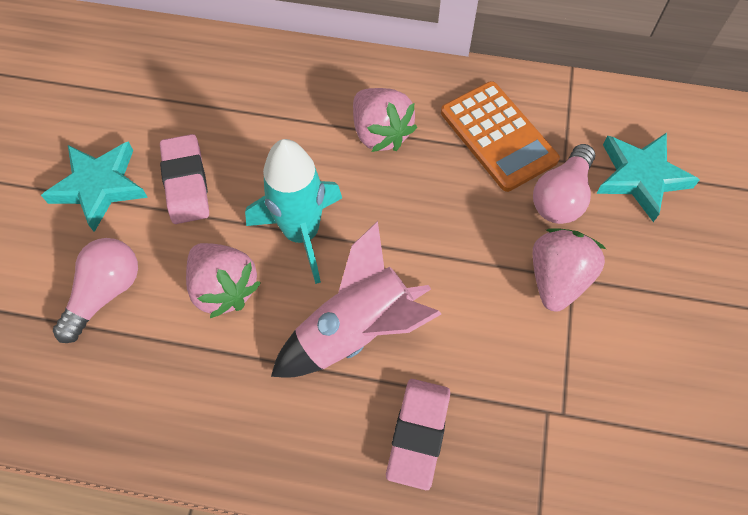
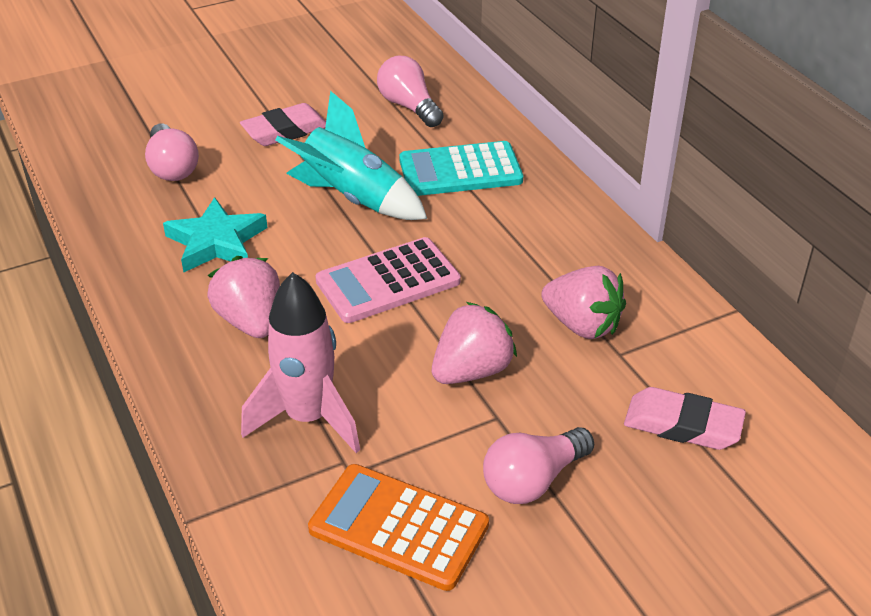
pink calculator: none = 0 -> [315,237,461,323] = 1
pink light bulb: [53,238,138,343] [533,144,595,224] = 2 -> [145,124,199,181] [377,56,444,127] [483,427,594,504] = 3
turquoise calculator: none = 0 -> [399,141,523,196] = 1
turquoise star: [41,141,148,232] [596,132,700,222] = 2 -> [163,197,268,272] = 1

